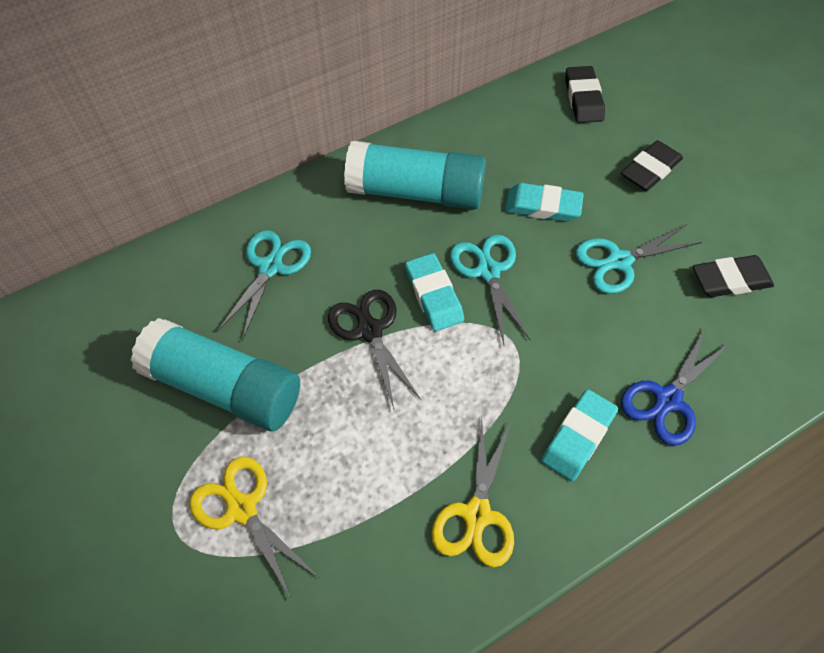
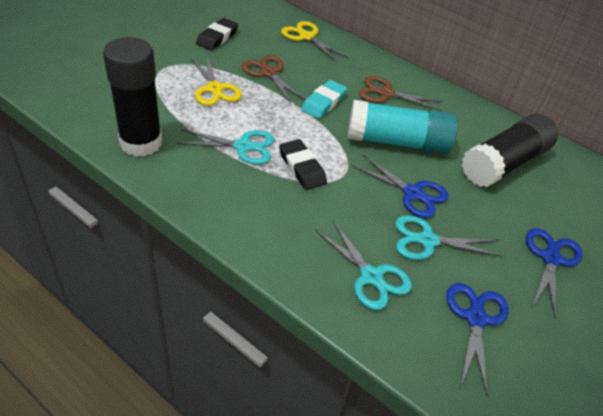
black eraser: [566,66,605,123] [621,140,683,191] [693,255,774,297] = 3 -> [196,18,238,50] [279,139,327,190] = 2
black glue stick: none = 0 -> [103,37,162,157] [462,114,558,187] = 2
black scissors: [328,290,421,409] = 1 -> none = 0
blue scissors: [621,327,730,446] = 1 -> [352,155,448,218] [446,283,509,396] [526,228,583,319] = 3
brown scissors: none = 0 -> [241,55,305,104] [359,76,443,111] = 2
turquoise eraser: [405,253,464,331] [505,183,584,222] [541,389,618,481] = 3 -> [301,80,347,119] = 1
turquoise glue stick: [130,318,300,431] [344,141,486,210] = 2 -> [348,100,458,154] = 1

